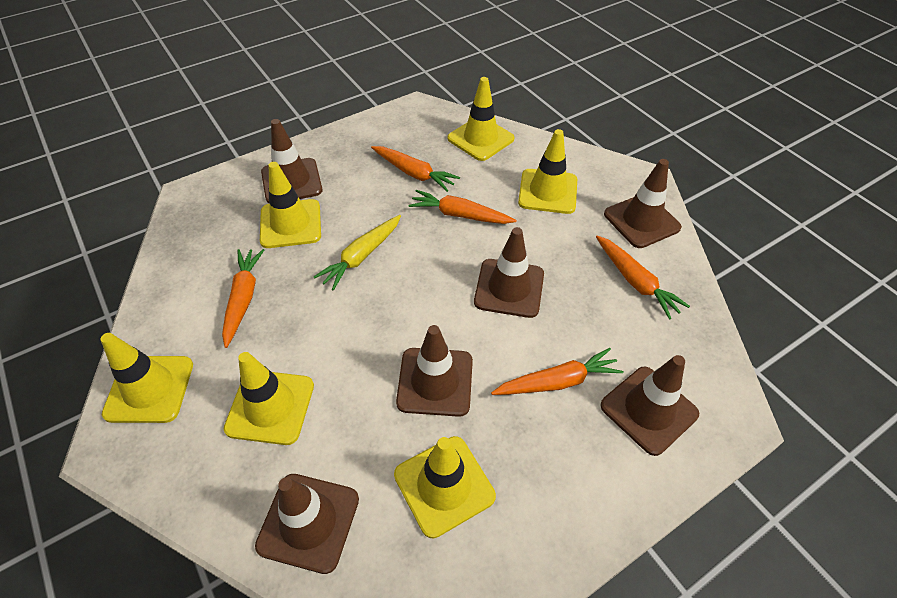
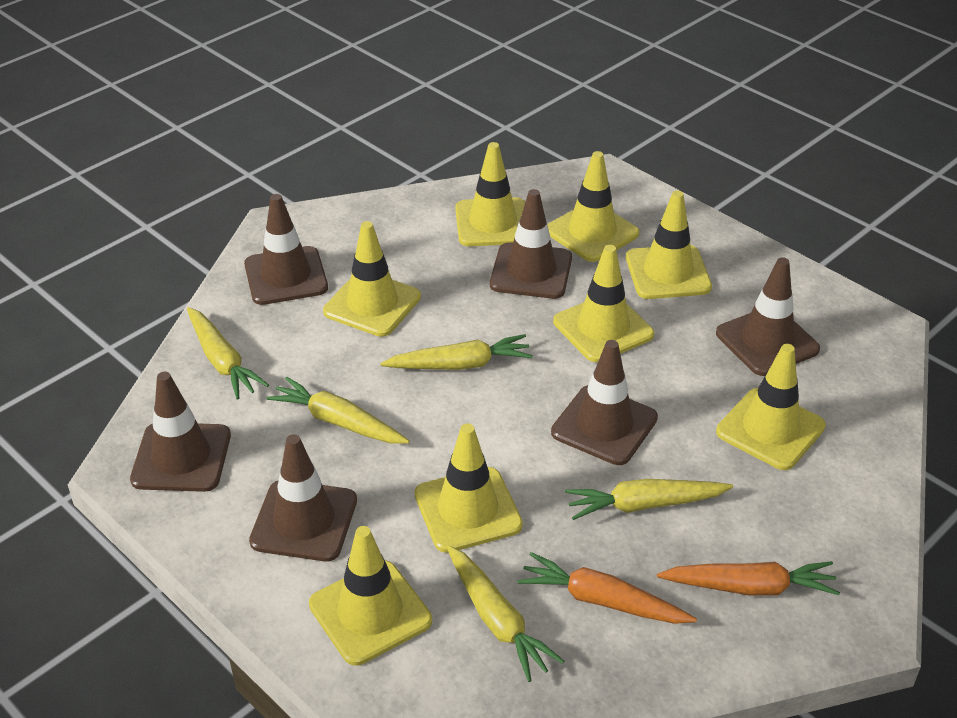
orange carrot: [222,249,264,348] [371,146,460,192] [408,190,517,224] [491,348,624,395] [596,235,690,320] = 5 -> [517,552,697,624] [657,561,840,595] = 2
yellow carrot: [314,215,401,291] = 1 -> [187,307,269,400] [266,377,410,444] [380,334,533,370] [446,545,564,682] [565,479,733,520] = 5
yellow traffic cone: [101,333,193,423] [224,352,314,445] [260,162,321,248] [394,436,496,538] [448,77,515,161] [518,129,577,214] = 6 -> [309,526,432,666] [323,221,421,337] [415,423,523,553] [455,142,525,246] [547,151,640,262] [553,245,654,362] [626,190,712,299] [716,344,826,470] = 8

